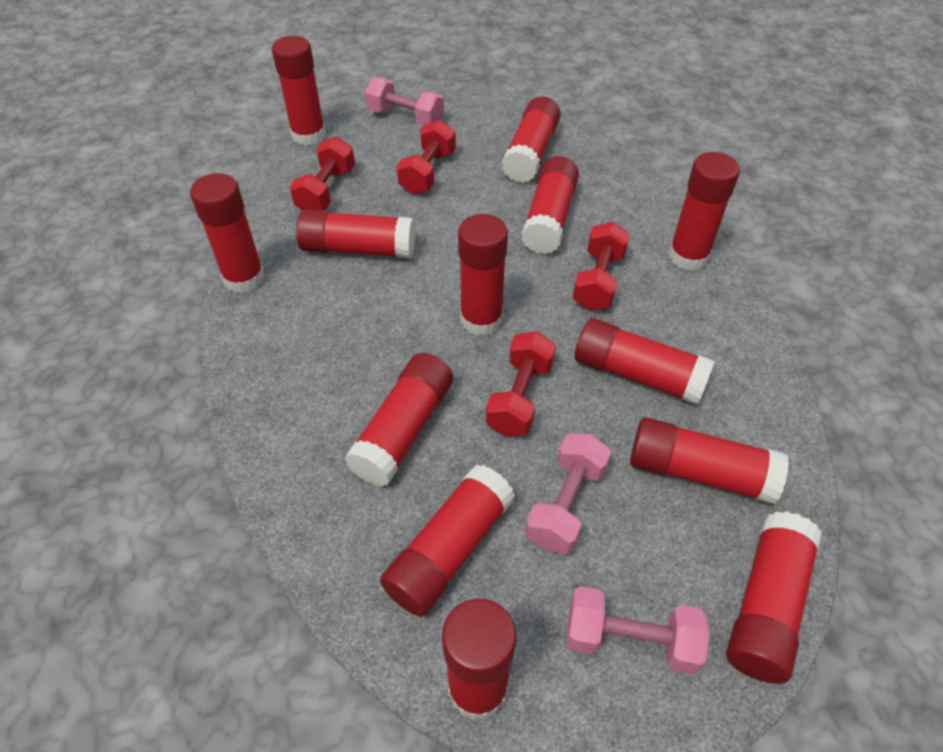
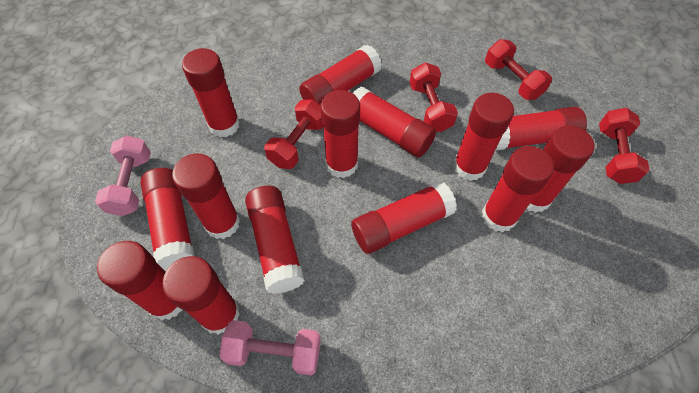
pink dumbbell: [365,77,444,126] [525,433,611,554] [566,586,710,674] = 3 -> [95,135,151,216] [220,320,321,376] = 2
red glue stick: [190,173,265,293] [272,36,326,146] [296,209,415,258] [345,353,453,487] [380,465,515,617] [442,598,516,720] [458,214,508,336] [502,96,560,183] [521,156,579,254] [575,318,715,405] [630,417,789,504] [669,152,740,271] [727,511,822,684] = 13 -> [97,241,183,321] [140,168,195,271] [163,256,240,335] [172,153,240,239] [182,48,240,138] [245,186,305,294] [299,45,382,105] [320,90,360,178] [351,181,457,254] [353,86,436,158] [453,93,514,181] [482,146,554,232] [495,107,587,151] [526,125,595,213] = 14

